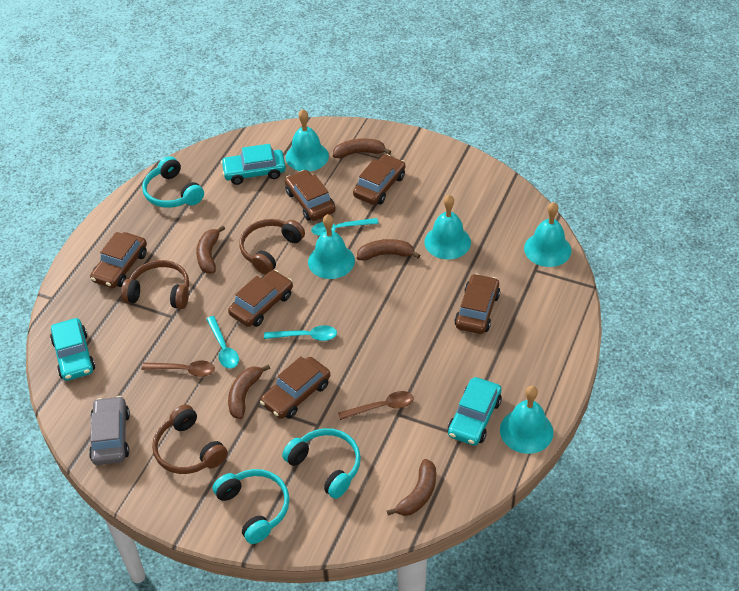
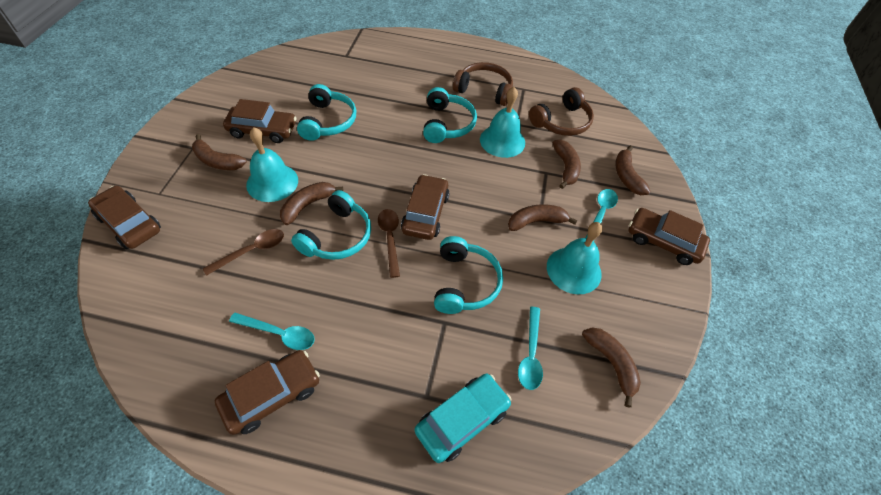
brown banana: [196,225,225,274] [228,365,270,419] [333,138,391,158] [357,239,420,261] [387,459,436,516] = 5 -> [192,134,247,170] [280,182,343,225] [508,204,577,231] [553,140,581,189] [582,327,641,408] [615,146,650,195] = 6
brown car: [90,232,147,288] [228,270,293,327] [260,356,330,419] [285,170,336,221] [353,154,406,205] [454,274,500,334] = 6 -> [88,186,161,249] [215,350,320,435] [223,99,297,143] [401,174,450,240] [629,208,710,265] = 5
brown headphones: [121,260,189,309] [152,404,228,474] [240,219,305,275] = 3 -> [453,62,513,106] [529,87,594,136] = 2
grey car: [89,396,130,465] = 1 -> none = 0
turquoise bell: [286,109,329,172] [308,214,355,279] [424,195,471,260] [500,386,553,454] [524,202,571,267] = 5 -> [246,127,298,202] [480,87,525,158] [547,222,602,294] = 3
turquoise car: [50,318,95,381] [221,144,286,185] [448,377,502,446] = 3 -> [415,373,511,463] = 1
turquoise headphones: [142,156,204,208] [213,469,290,544] [282,428,361,499] = 3 -> [291,190,371,260] [297,84,356,141] [423,87,477,143] [434,236,503,314] = 4

